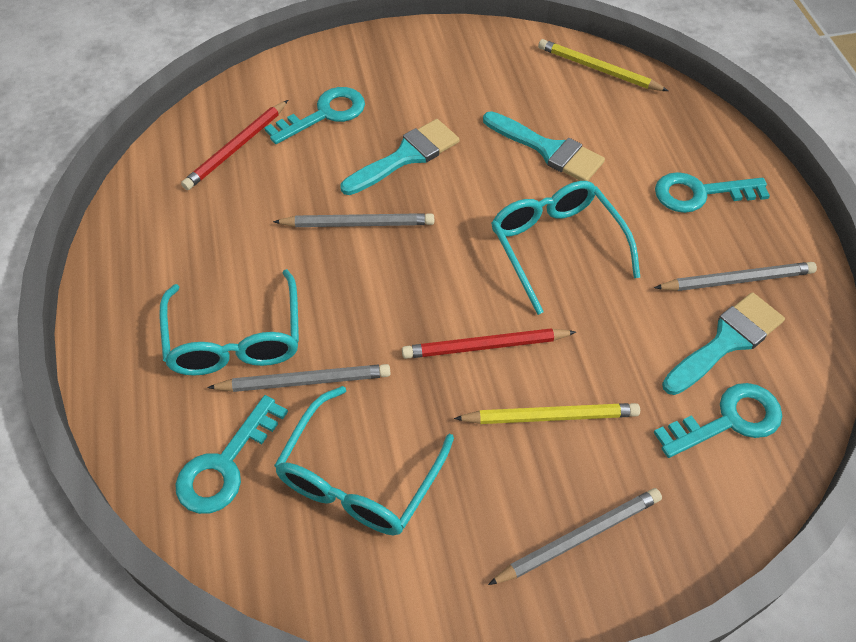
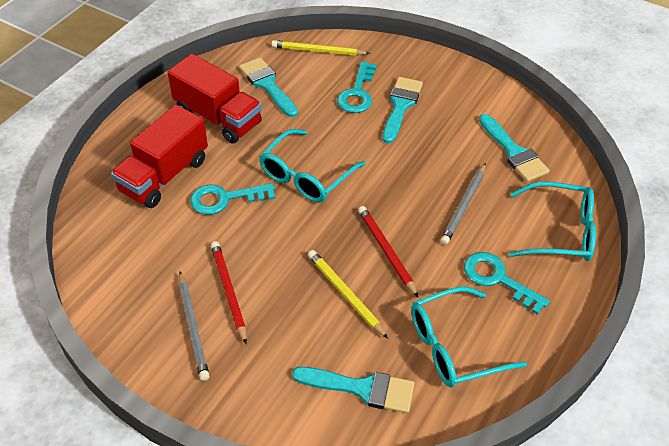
grey pencil: [207,364,391,392] [273,213,434,227] [488,488,662,585] [654,262,817,291] = 4 -> [179,272,209,381] [440,163,486,245] = 2
red truck: none = 0 -> [111,105,208,208] [167,54,262,143] = 2
turquoise brush: [340,119,460,195] [483,111,605,181] [662,292,785,395] = 3 -> [239,57,298,117] [292,367,415,413] [382,77,423,144] [479,114,550,182] = 4
turquoise key: [175,395,288,514] [264,87,365,144] [654,383,783,458] [655,172,770,213] = 4 -> [190,183,275,215] [337,62,377,113] [464,252,550,315] = 3

